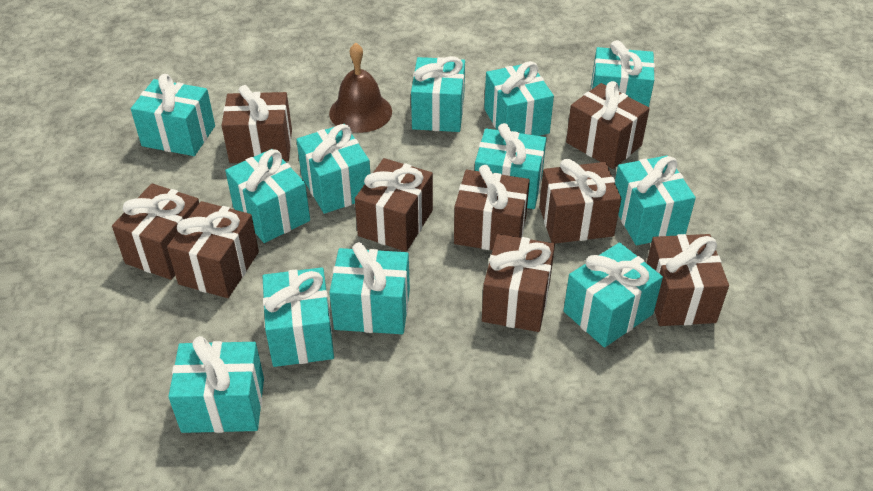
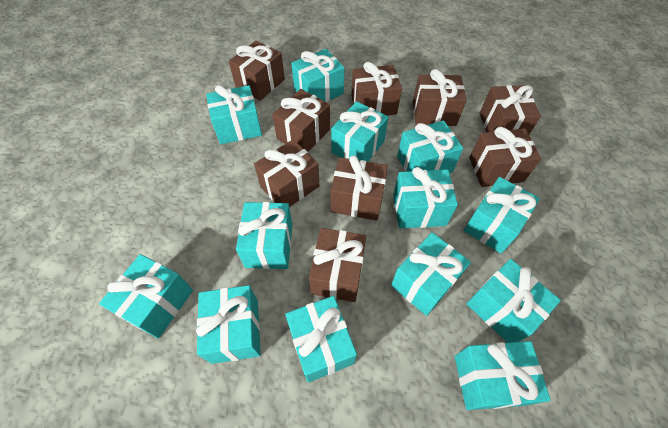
brown bell: [329,42,392,133] = 1 -> none = 0
turquoise gift: [131,74,215,156] [168,336,264,433] [225,149,310,243] [262,267,334,367] [296,124,370,214] [329,242,410,334] [411,56,465,132] [475,123,546,209] [484,61,554,136] [564,242,663,348] [591,40,655,107] [615,155,696,245] = 12 -> [99,254,193,339] [196,285,261,364] [206,85,262,144] [236,202,292,269] [285,296,357,383] [291,49,345,102] [331,101,389,162] [391,232,471,316] [393,167,458,228] [397,121,463,173] [455,341,551,410] [464,177,540,253] [466,259,561,343] = 13

